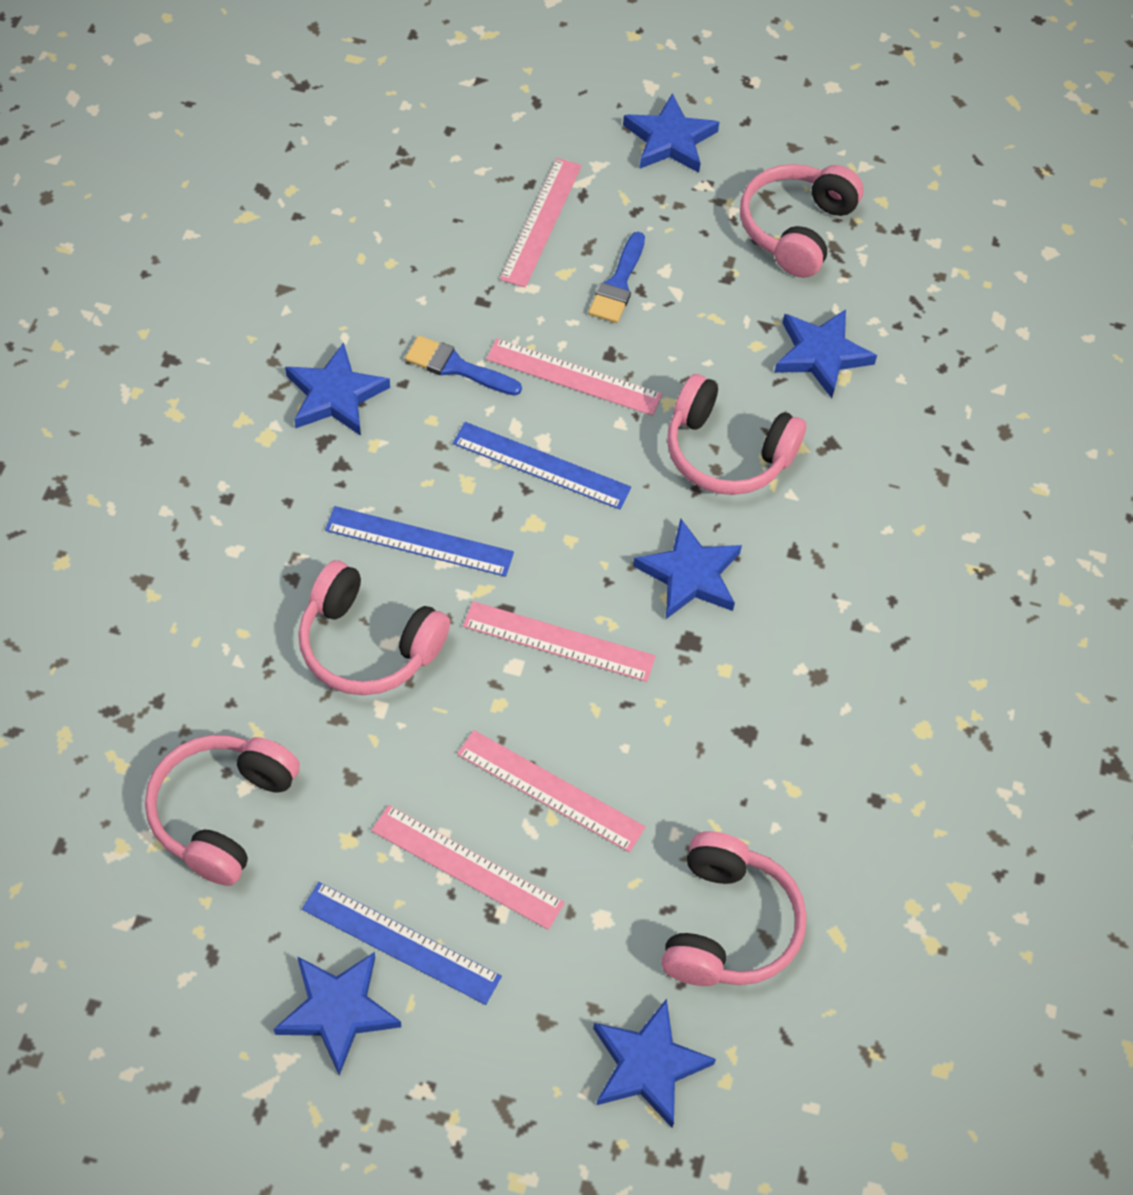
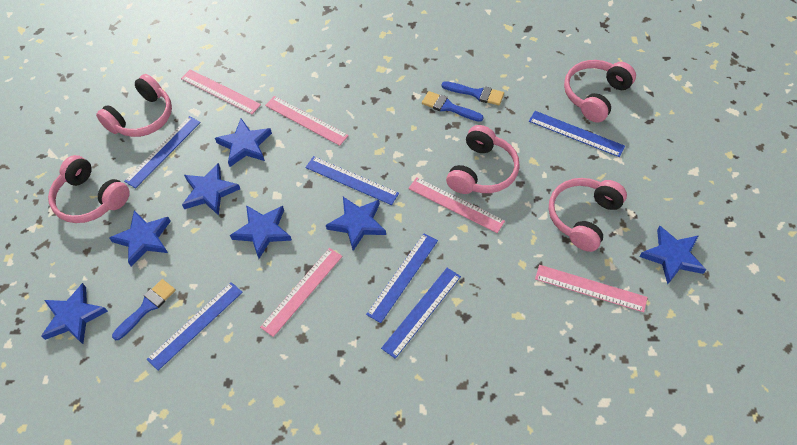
blue brush: [405,335,522,396] [588,232,645,323] = 2 -> [112,279,176,340] [422,91,484,122] [441,81,504,105] = 3
blue ruler: [302,882,502,1005] [325,506,514,577] [453,422,632,510] = 3 -> [124,116,201,188] [147,282,243,370] [305,156,399,205] [366,233,438,323] [381,268,461,359] [529,111,625,157] = 6
blue star: [274,952,401,1075] [285,342,390,436] [593,999,716,1128] [623,93,719,173] [633,518,742,619] [774,309,877,398] = 6 -> [41,283,108,344] [109,211,171,266] [182,163,240,216] [215,118,272,167] [230,205,292,259] [326,197,386,251] [640,225,706,284] = 7

